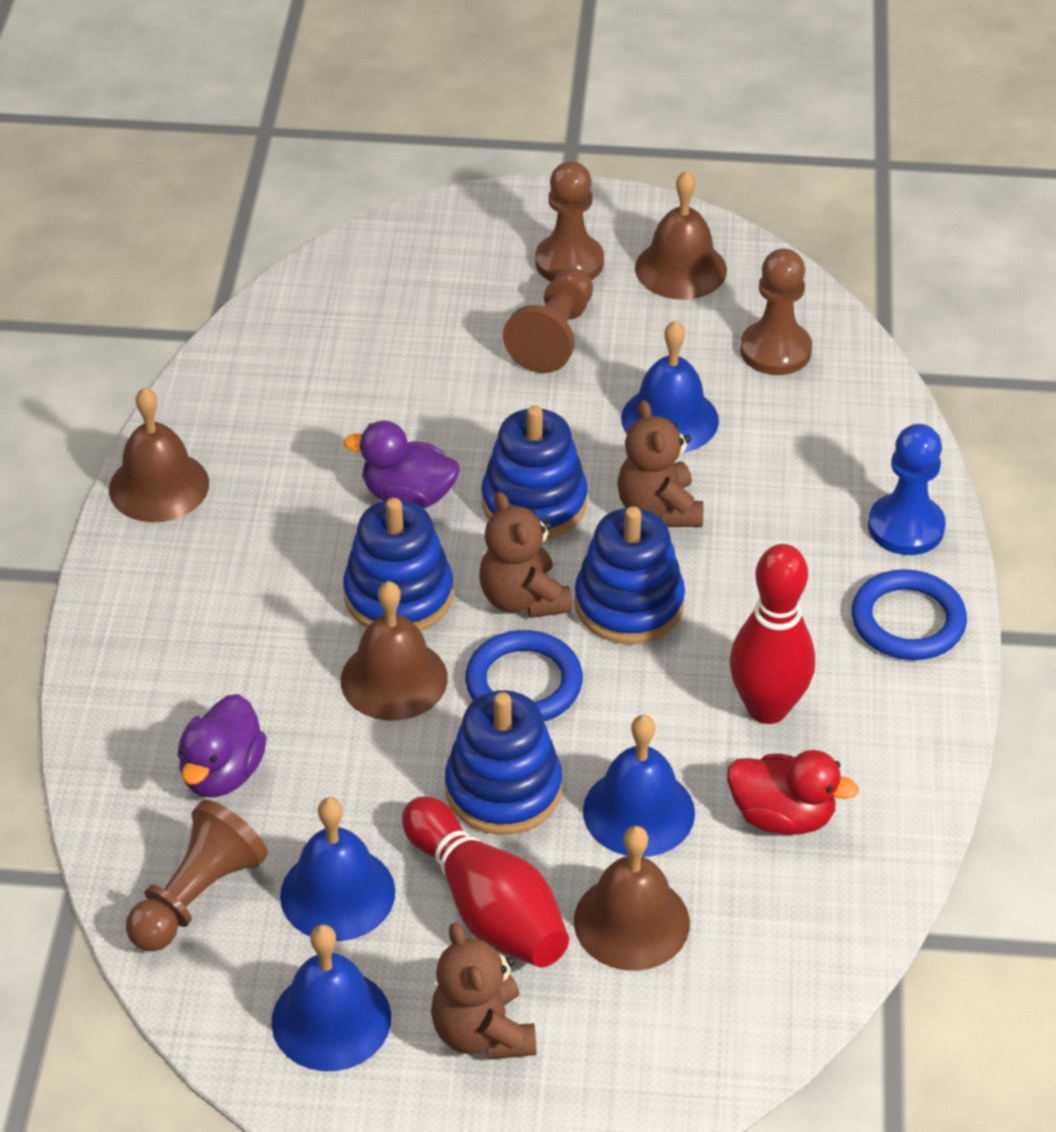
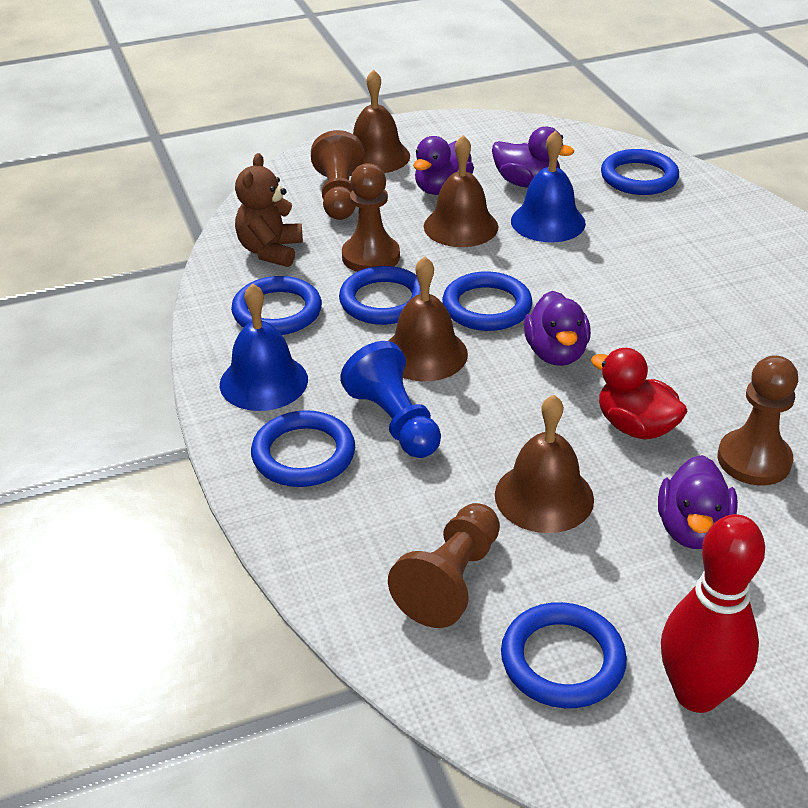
blue bell: [271,924,391,1071] [280,797,395,941] [583,715,695,857] [621,320,719,452] = 4 -> [220,283,308,411] [511,130,586,242] = 2
blue ring: [465,630,583,721] [851,569,967,660] = 2 -> [231,276,322,335] [251,410,355,487] [339,266,420,325] [442,271,533,331] [501,602,627,708] [601,149,679,195] = 6
blue stacking toy: [343,498,453,631] [445,690,562,835] [482,405,588,539] [574,506,685,644] = 4 -> none = 0
brown teddy bear: [431,923,536,1060] [479,491,572,618] [617,400,703,527] = 3 -> [235,153,303,267] = 1
purple duck: [178,694,267,798] [344,421,460,508] = 2 -> [413,136,474,195] [492,127,574,188] [524,291,591,366] [658,455,738,549] = 4
red bowling pin: [402,796,569,967] [729,544,815,724] = 2 -> [661,514,765,713] = 1

